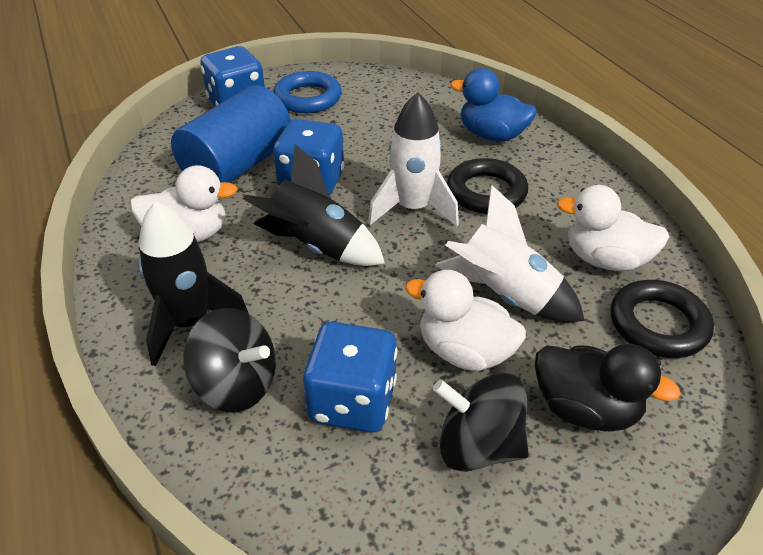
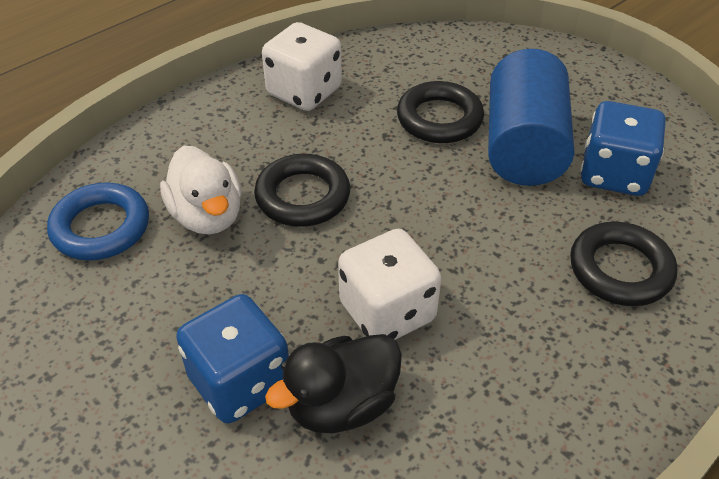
black ring: [447,158,528,214] [611,280,714,358] = 2 -> [254,154,350,227] [397,81,484,143] [570,222,677,306] = 3
black rocket: [138,201,249,366] [243,144,385,266] = 2 -> none = 0
black spinning top: [183,308,276,412] [433,373,529,472] = 2 -> none = 0
blue dice: [200,46,265,106] [273,119,344,195] [303,322,397,433] = 3 -> [176,294,289,423] [581,101,666,196] = 2
blue duck: [450,68,537,142] = 1 -> none = 0
white dice: none = 0 -> [262,22,342,111] [338,229,441,340] = 2
white duck: [130,165,238,242] [405,270,526,371] [557,185,669,271] = 3 -> [160,145,242,235] = 1
white rocket: [368,92,459,227] [435,185,585,322] = 2 -> none = 0

